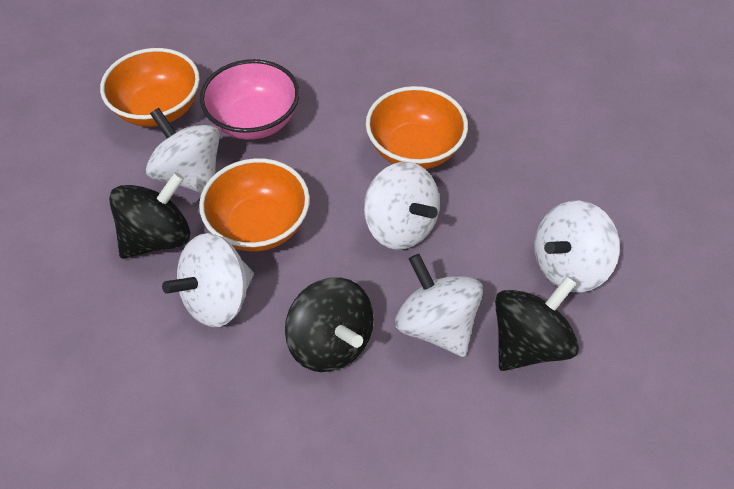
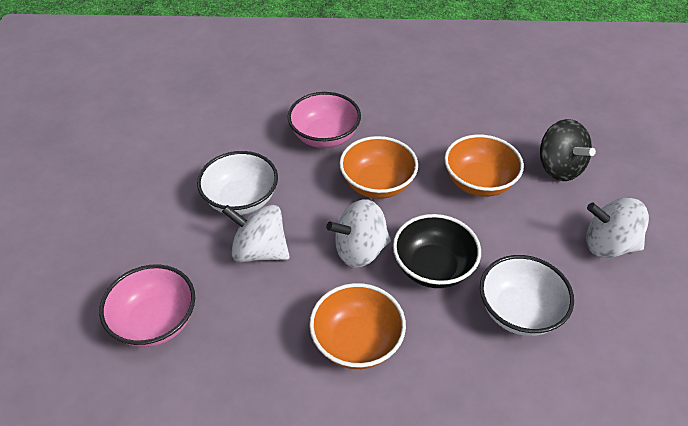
black bowl: none = 0 -> [393,214,481,288] = 1
black spinning top: [109,172,190,259] [285,277,374,372] [495,276,579,371] = 3 -> [540,119,596,181] = 1
pink bowl: [200,59,299,140] = 1 -> [99,264,195,347] [288,92,361,148] = 2
white bowl: none = 0 -> [197,151,278,215] [480,255,574,336] = 2
white spinning top: [146,108,220,193] [162,233,254,327] [364,162,440,250] [395,254,483,357] [534,200,620,292] = 5 -> [222,205,290,262] [326,199,391,268] [586,198,649,258] = 3

